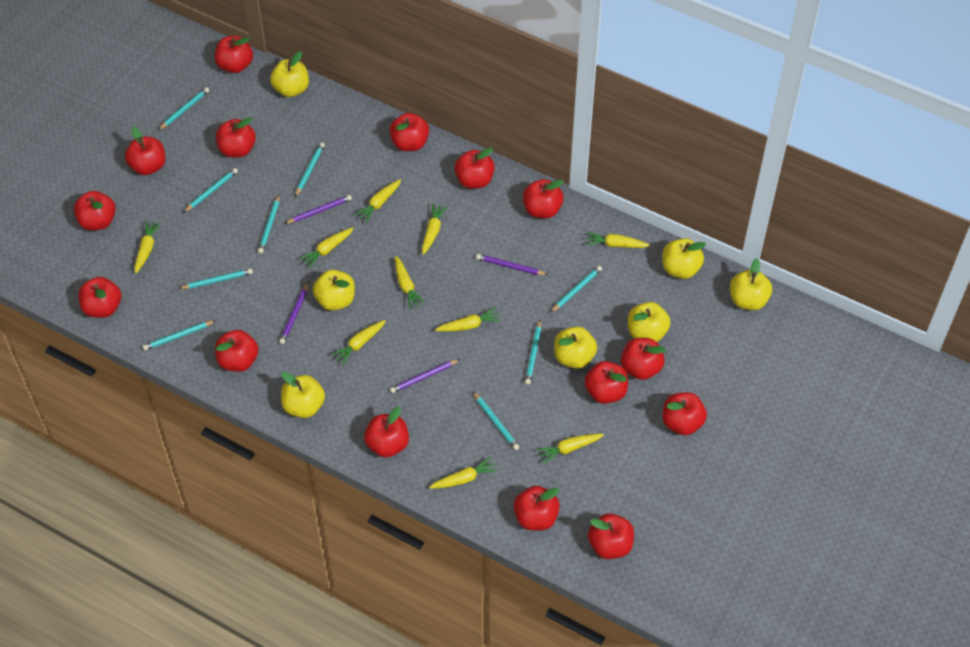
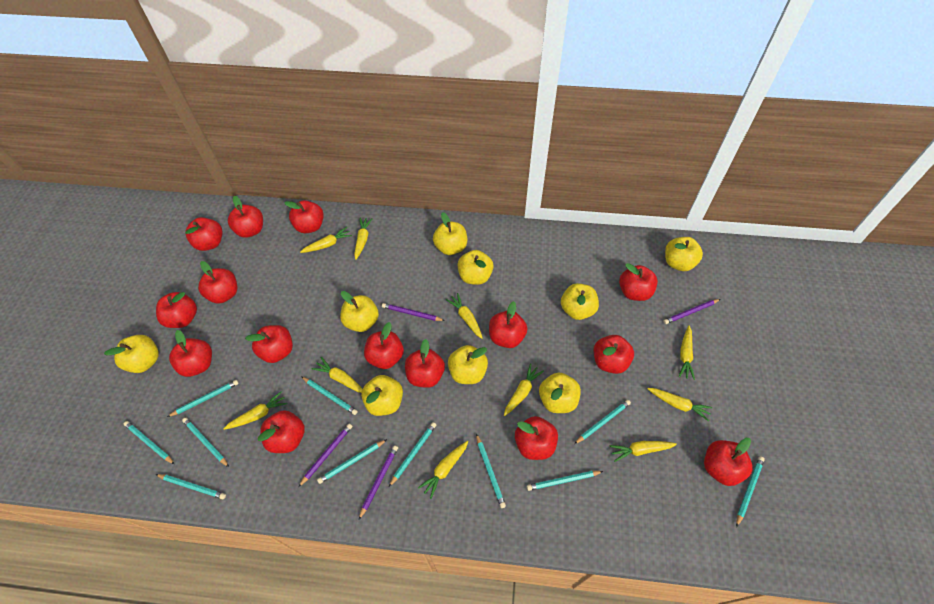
turquoise pencil: [143,320,216,350] [158,87,209,130] [178,268,253,289] [183,168,238,213] [258,195,280,253] [295,143,325,197] [473,392,519,450] [525,319,541,385] [550,266,602,313] = 9 -> [124,421,174,464] [156,474,226,499] [167,380,239,417] [182,418,229,467] [302,377,358,415] [317,439,387,484] [389,422,436,487] [476,434,506,508] [527,471,603,491] [574,400,631,444] [736,456,765,527] = 11
yellow apple: [270,51,309,97] [281,372,325,418] [313,270,355,311] [554,326,597,369] [628,302,671,342] [662,238,706,279] [730,259,772,310] = 7 -> [104,335,159,373] [340,291,379,332] [361,375,403,416] [433,212,467,255] [448,345,488,384] [457,250,494,285] [539,372,581,413] [561,283,599,320] [665,237,703,271] = 9

